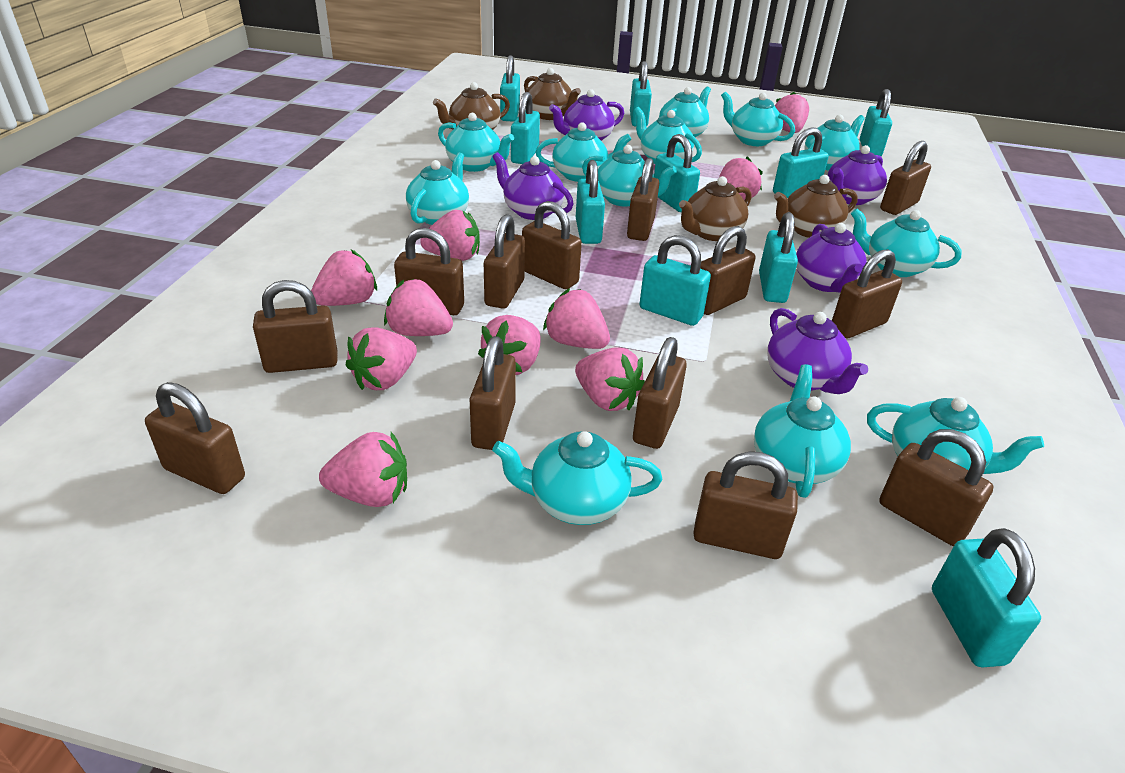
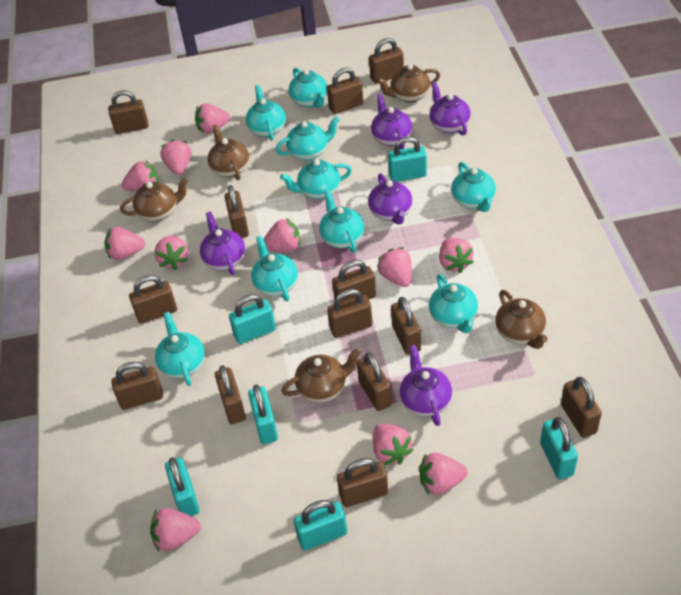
brown teapot: [433,82,510,130] [524,68,581,120] [679,176,751,241] [774,175,858,238] = 4 -> [120,177,189,221] [208,124,249,180] [281,348,361,403] [377,64,440,103] [495,290,548,349] = 5
pink strawberry: [311,249,377,306] [319,432,407,507] [346,327,417,390] [384,279,453,336] [420,210,480,261] [478,315,541,375] [543,288,610,349] [575,348,645,411] [719,156,763,201] [775,92,809,133] = 10 -> [105,227,145,260] [122,161,159,192] [150,508,201,552] [154,236,189,270] [160,139,191,175] [195,103,230,134] [263,218,300,252] [373,424,414,465] [377,247,412,287] [419,453,468,495] [439,238,474,273] = 11
turquoise padlock: [500,55,520,122] [511,92,540,164] [576,160,605,244] [630,61,652,126] [639,235,711,326] [654,134,700,212] [759,212,798,303] [773,127,829,198] [860,89,892,156] [932,528,1041,668] = 10 -> [165,457,199,516] [229,294,276,344] [248,384,278,444] [294,500,347,551] [388,137,427,182] [540,417,578,479] = 6
turquoise teapot: [406,153,469,225] [438,113,514,172] [492,431,662,525] [535,122,631,182] [582,145,677,206] [634,107,702,164] [659,86,711,138] [721,92,795,146] [754,364,851,498] [804,115,865,171] [851,208,962,277] [867,397,1044,474] = 12 -> [155,312,205,386] [246,85,286,141] [251,236,298,301] [275,117,339,160] [280,159,352,199] [289,68,327,108] [319,190,364,253] [429,274,478,333] [451,162,496,212] = 9

